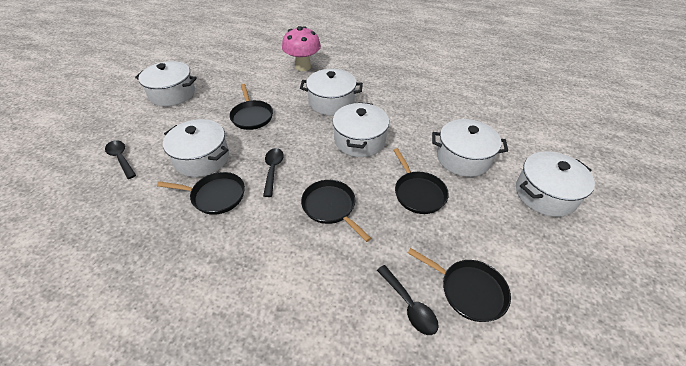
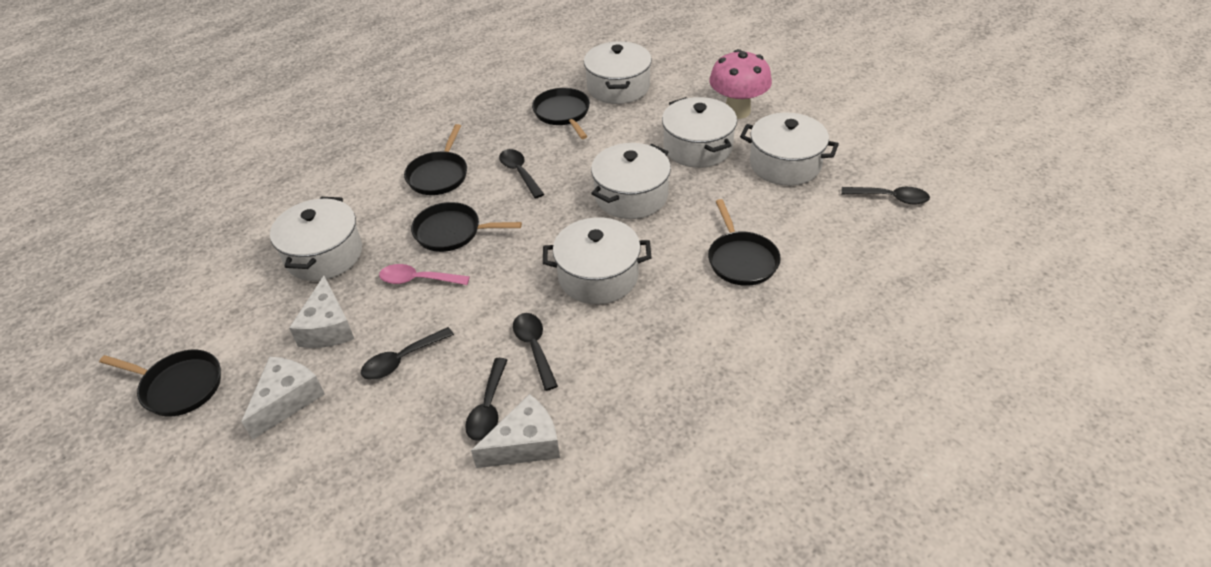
black spoon: [105,140,136,179] [263,148,284,197] [377,265,439,335] = 3 -> [361,327,454,380] [465,358,507,441] [499,149,544,199] [513,313,558,391] [841,187,930,205] = 5
pink spoon: none = 0 -> [379,264,470,285] = 1
white cheese: none = 0 -> [241,357,325,440] [289,276,354,348] [471,394,560,468] = 3

